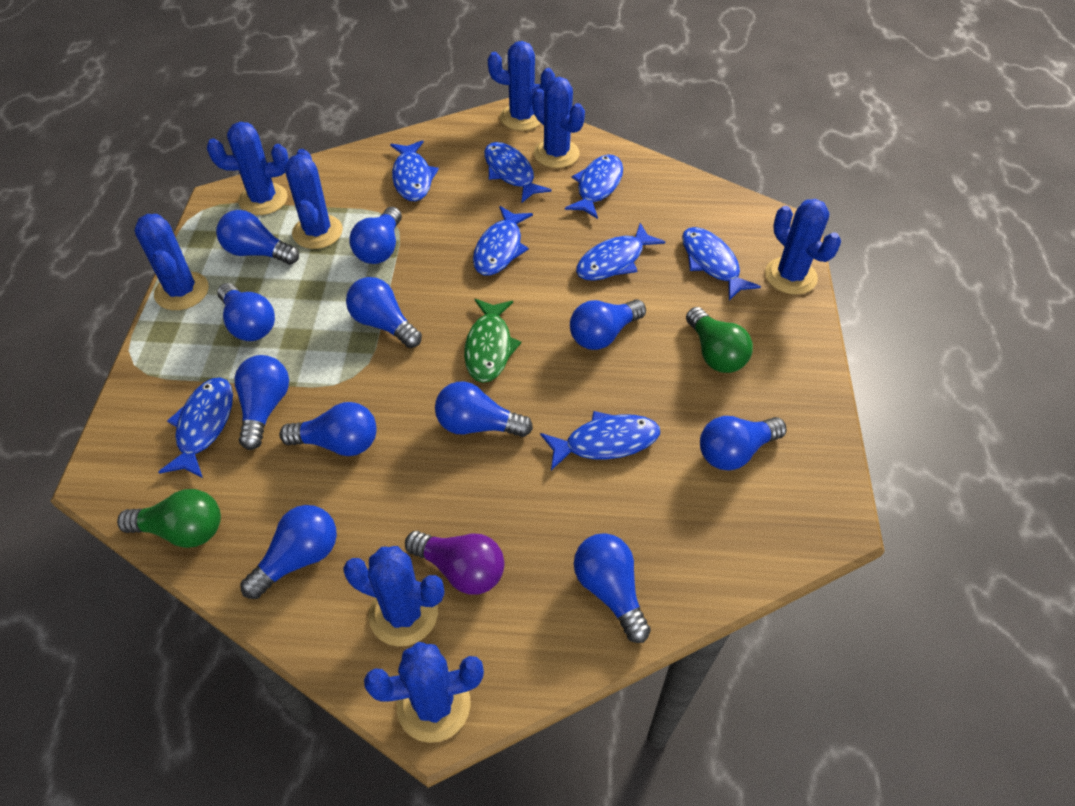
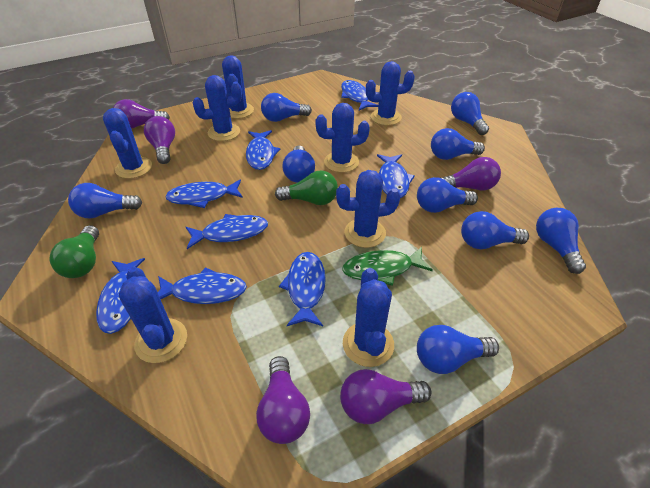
blue light bulb: [216,210,299,265] [217,283,275,341] [234,355,289,450] [240,505,337,599] [279,402,376,456] [346,277,422,348] [349,207,402,264] [435,381,533,437] [570,299,646,350] [574,533,651,643] [700,416,787,471] = 11 -> [68,183,142,219] [261,93,312,122] [283,146,315,183] [417,177,478,213] [417,325,499,374] [431,128,485,160] [451,92,489,135] [461,211,529,249] [536,208,586,274] = 9
purple light bulb: [405,531,505,595] = 1 -> [113,99,170,129] [144,116,175,164] [256,356,310,444] [340,369,432,424] [441,157,501,191] = 5

